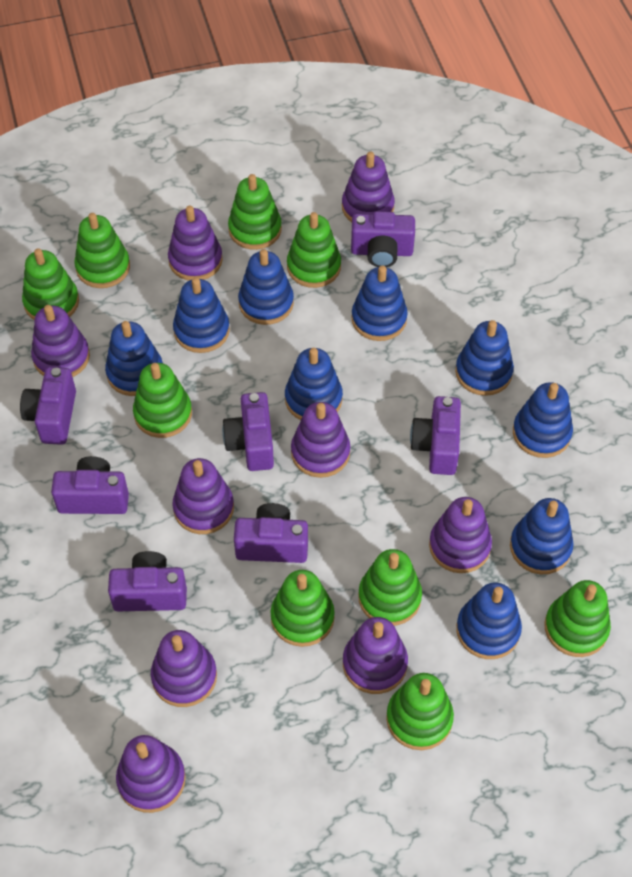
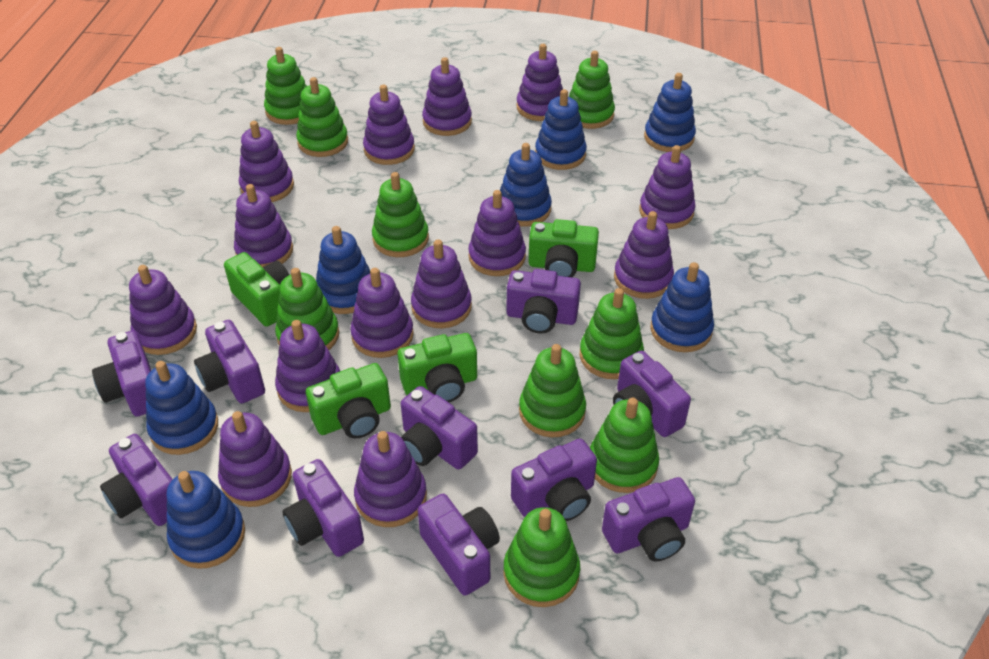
blue stacking toy: [105,321,163,396] [173,277,230,353] [238,249,294,325] [285,348,343,420] [351,265,408,341] [455,320,514,396] [456,582,522,659] [510,498,574,574] [513,382,573,458] = 9 -> [145,361,218,455] [167,471,245,569] [316,226,370,314] [500,143,552,227] [535,89,587,170] [644,73,696,152] [650,262,714,352] = 7
green camera: none = 0 -> [224,252,289,327] [306,363,391,439] [398,333,477,402] [528,219,599,277] = 4
purple camera: [20,367,76,445] [51,456,129,514] [108,551,187,611] [222,392,274,471] [234,503,308,563] [351,211,415,267] [410,396,461,475] = 7 -> [92,331,151,417] [100,434,173,526] [194,320,265,403] [282,459,364,557] [401,386,478,469] [418,494,500,596] [506,269,581,334] [511,439,597,521] [602,477,695,562] [613,351,691,437] = 10
purple stacking toy: [31,305,90,377] [116,735,186,813] [151,630,217,707] [168,206,223,281] [172,458,234,534] [291,402,350,478] [342,152,395,222] [343,617,408,694] [429,497,492,573] = 9 -> [129,265,197,355] [218,411,292,507] [234,184,293,267] [239,121,294,202] [275,320,340,412] [350,268,414,358] [354,431,427,527] [363,85,415,165] [411,240,472,328] [422,57,472,136] [468,190,526,276] [517,44,563,121] [614,211,674,299] [639,145,696,229] = 14

